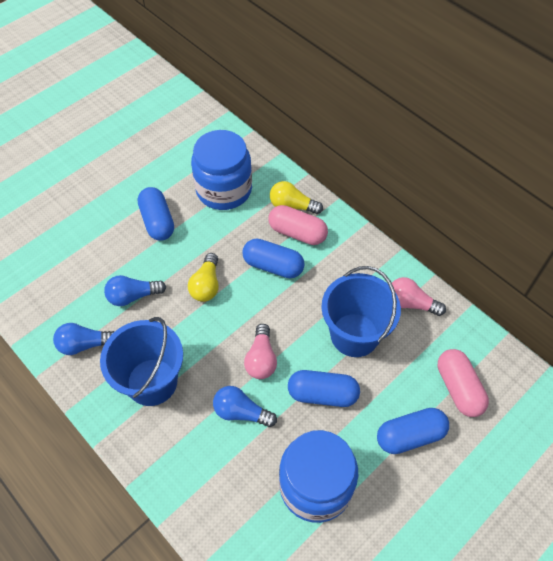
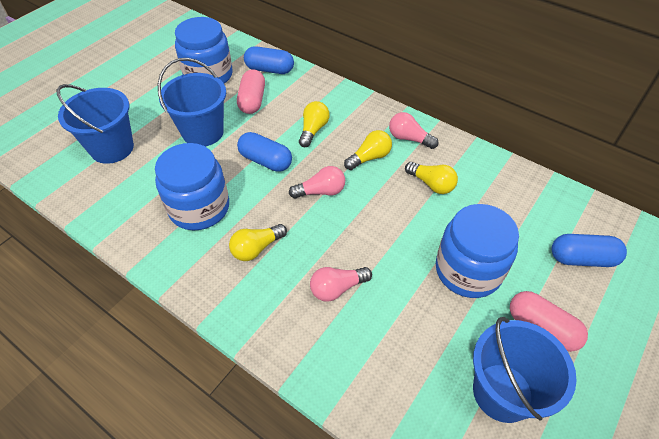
blue bucket: [100,317,183,406] [321,266,401,357] = 2 -> [56,84,134,164] [158,58,226,146] [473,317,577,423] = 3
blue capsule: [138,187,174,241] [242,238,305,278] [288,370,360,407] [377,408,449,454] = 4 -> [237,132,292,172] [244,46,294,74] [552,234,627,267] = 3
blue jar: [191,130,252,210] [279,430,358,523] = 2 -> [155,143,229,230] [175,17,233,84] [436,204,519,298] = 3
blue light bulb: [53,323,115,355] [104,275,166,306] [213,386,277,427] = 3 -> none = 0
pink light bulb: [244,324,277,379] [392,277,446,316] = 2 -> [289,166,345,199] [310,267,372,302] [389,112,438,149] = 3
yellow light bulb: [188,253,219,302] [270,181,323,214] = 2 -> [229,224,287,261] [299,101,330,147] [344,130,392,170] [405,162,458,194] = 4

